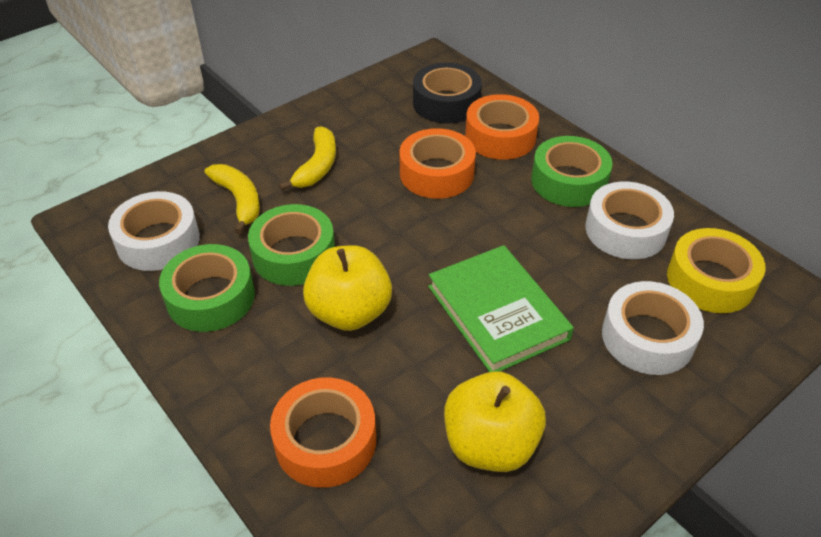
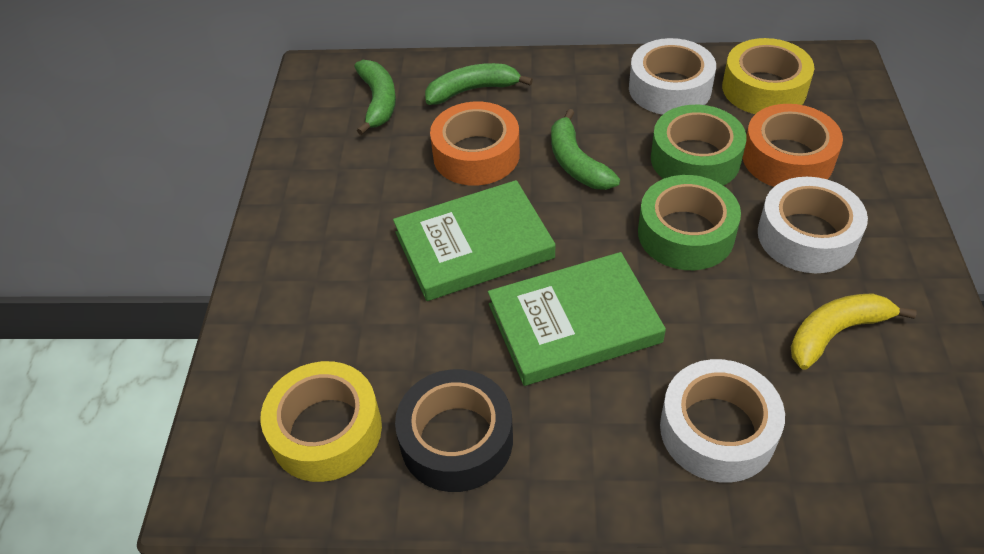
green banana: none = 0 -> [355,60,396,135] [425,63,533,105] [551,109,620,190] = 3
green book: [428,245,574,372] = 1 -> [393,180,556,301] [488,252,666,386] = 2
green tape: [159,244,255,332] [248,204,335,286] [531,136,613,207] = 3 -> [638,175,741,270] [651,105,747,186] = 2
orange tape: [270,378,376,488] [399,128,476,199] [465,94,539,160] = 3 -> [430,102,520,186] [743,104,843,187] = 2
yellow apple: [303,245,392,331] [444,371,546,472] = 2 -> none = 0
yellow banana: [205,164,260,234] [279,126,336,191] = 2 -> [791,293,917,370] = 1
yellow tape: [667,228,766,313] = 1 -> [260,361,382,482] [722,38,814,114] = 2

